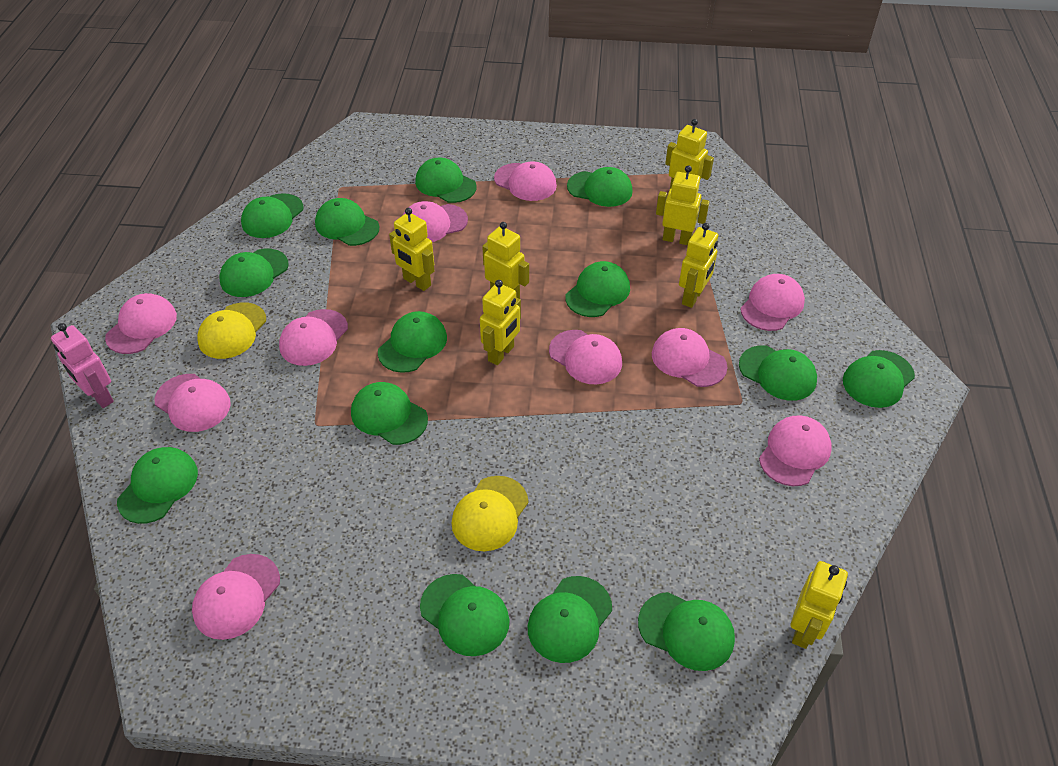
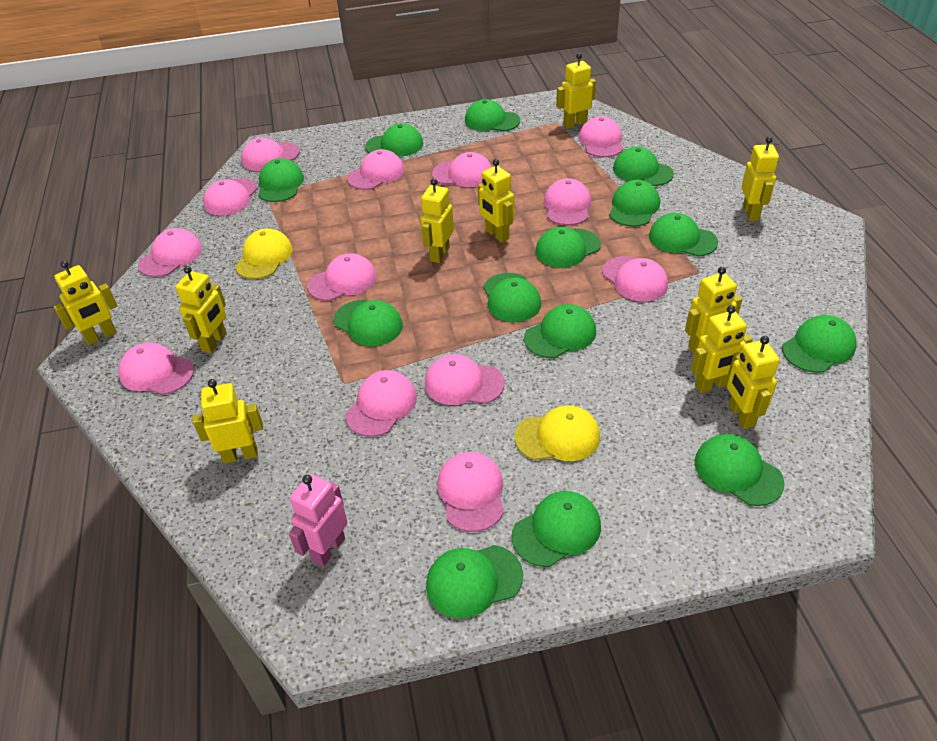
pink cap: [105,293,177,354] [154,374,231,432] [192,554,280,640] [279,309,348,366] [403,201,468,242] [494,161,557,201] [549,330,622,384] [652,328,727,387] [740,274,805,331] [759,416,832,486] = 10 -> [118,342,194,395] [138,228,202,277] [203,178,258,216] [241,138,300,171] [307,253,376,301] [345,370,417,437] [347,149,404,190] [425,354,504,405] [432,152,492,187] [437,452,504,532] [544,178,591,225] [579,116,623,157] [602,256,668,302] = 13
yellow robot: [389,208,434,291] [480,280,521,365] [482,222,529,299] [656,165,709,245] [665,119,714,189] [679,223,718,308] [791,561,848,649] = 7 -> [54,261,117,345] [176,266,227,353] [193,379,263,464] [420,178,454,263] [478,159,514,243] [556,53,596,129] [685,267,742,353] [691,305,753,393] [727,336,780,429] [742,136,779,221] = 10

